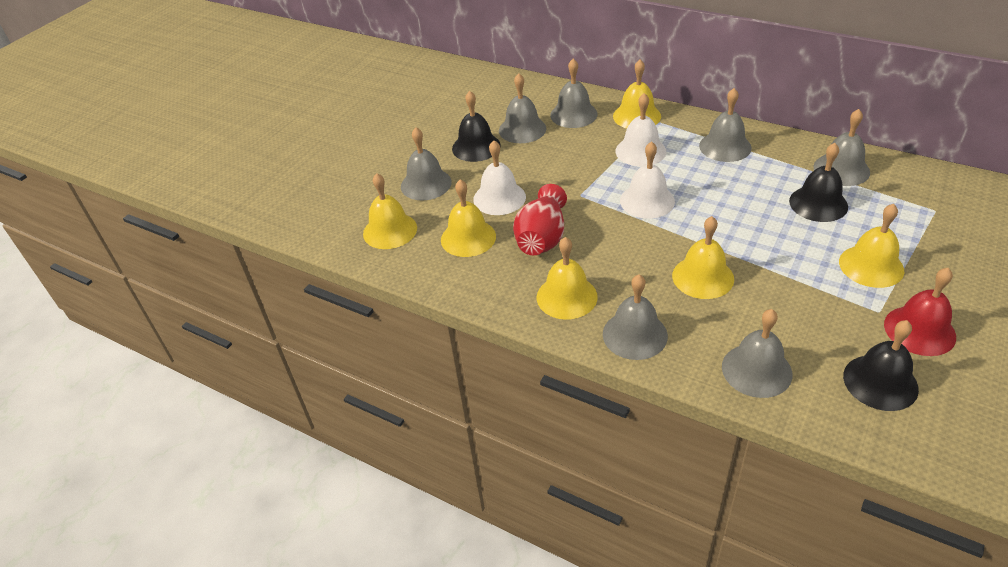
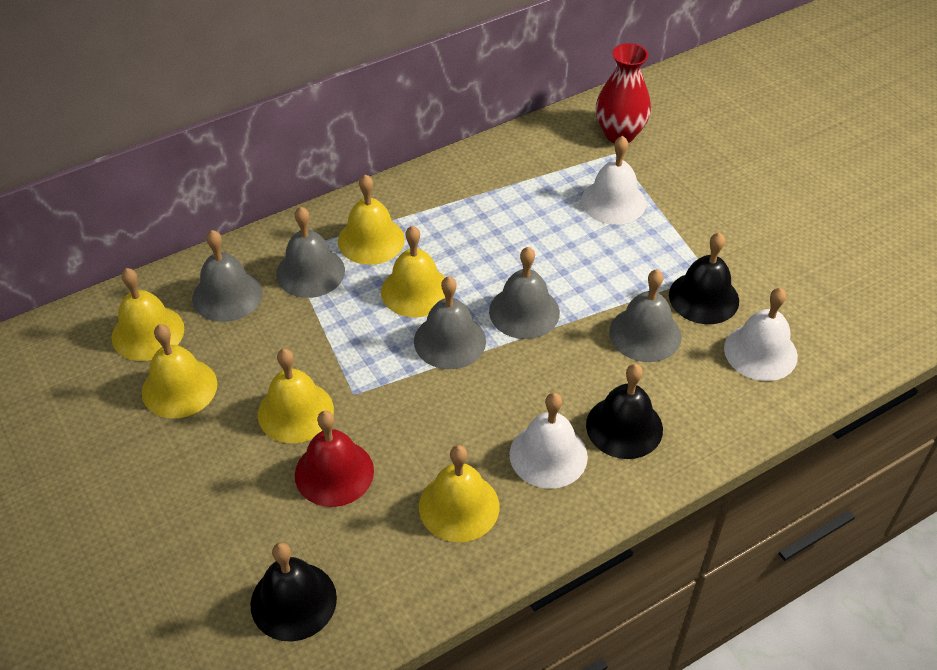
grey bell: [401,127,452,200] [499,73,546,143] [550,59,597,128] [603,275,668,360] [699,88,752,162] [722,309,792,398] [813,109,870,186] = 7 -> [192,230,263,322] [276,207,345,298] [414,276,486,369] [489,247,560,339] [609,269,681,362] = 5

